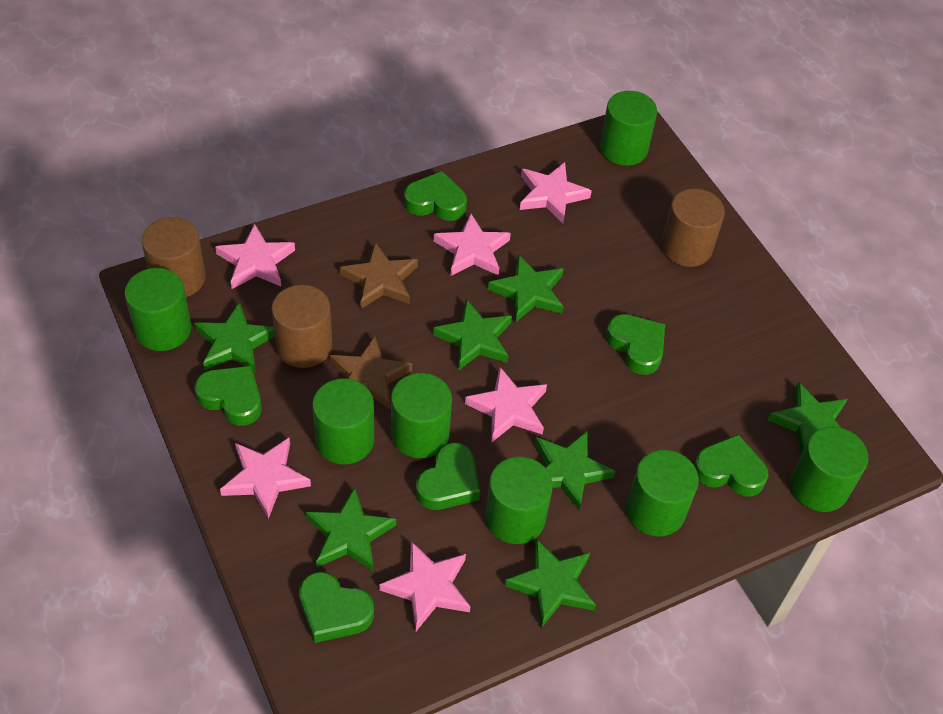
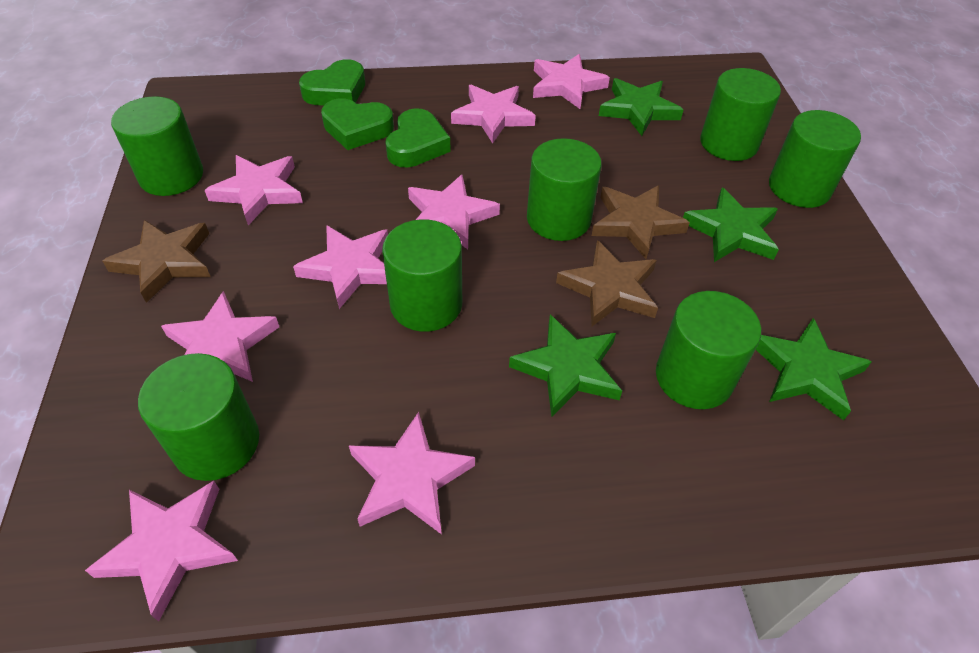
brown cylinder: [142,217,206,297] [272,285,332,368] [661,189,725,267] = 3 -> none = 0
brown star: [329,336,412,409] [340,242,418,309] = 2 -> [102,220,211,303] [556,240,658,326] [592,185,690,259] = 3
green heart: [195,366,262,426] [299,571,374,643] [404,171,467,221] [416,443,480,510] [606,314,665,375] [694,434,769,497] = 6 -> [299,59,365,105] [321,98,394,150] [385,108,451,167] = 3
green star: [194,302,275,373] [306,487,396,572] [433,299,512,371] [488,254,564,323] [504,538,596,628] [535,430,616,510] [768,382,847,456] = 7 -> [509,314,622,417] [599,78,683,136] [683,188,779,262] [756,318,872,420] = 4
pink star: [215,224,295,289] [220,438,311,519] [379,541,471,631] [434,213,511,276] [465,367,547,443] [520,162,592,223] = 6 -> [85,481,238,622] [161,291,279,382] [205,155,303,225] [293,225,388,309] [349,412,475,534] [408,174,500,250] [451,85,536,143] [533,54,610,109] = 8

